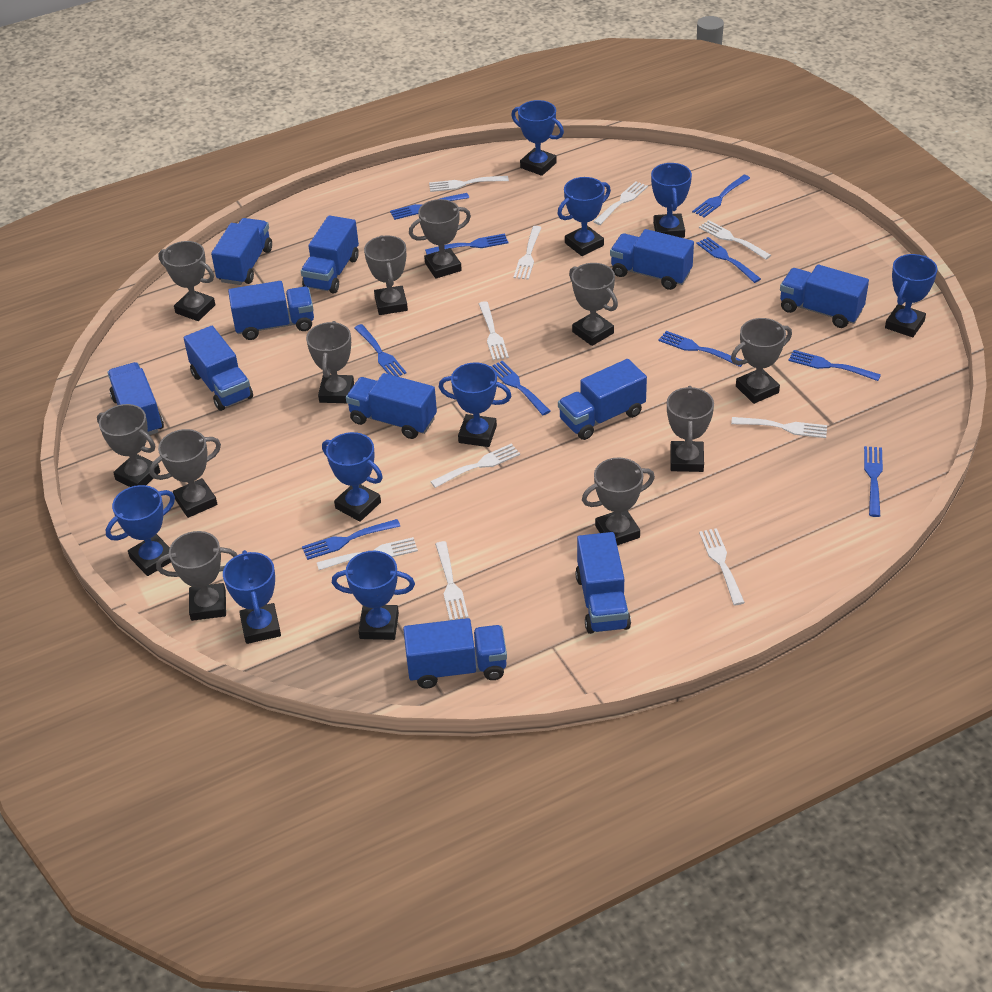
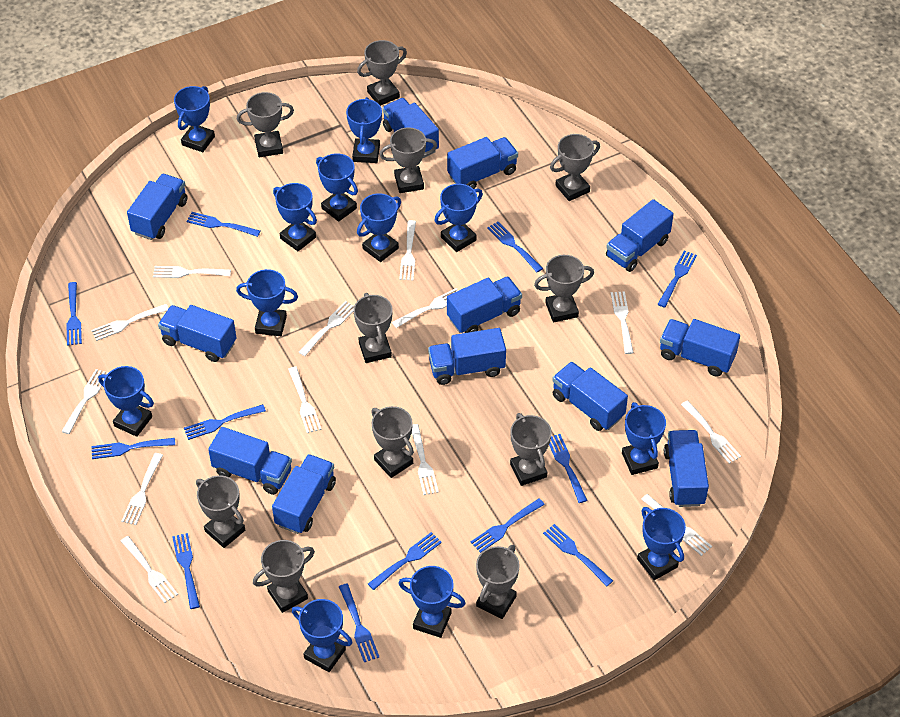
blue fork: [302,519,400,560] [354,324,406,377] [390,193,469,220] [425,233,508,255] [490,361,550,415] [658,331,742,367] [692,175,750,218] [696,237,761,283] [788,350,881,381] [864,446,883,517] = 10 -> [66,282,82,346] [91,438,175,459] [172,533,200,609] [184,404,266,440] [186,212,260,237] [339,584,379,662] [368,532,442,590] [471,498,545,553] [487,222,543,272] [543,524,613,587] [549,434,588,503] [658,250,697,308] = 12
blue trophy: [106,485,175,576] [223,550,281,644] [322,432,383,522] [332,551,415,640] [439,362,511,447] [511,100,564,176] [557,177,611,256] [651,163,692,238] [885,254,937,337] = 9 -> [98,366,154,437] [174,86,215,152] [236,269,298,336] [273,183,317,251] [292,599,352,672] [316,153,358,222] [346,97,382,163] [357,193,401,262] [398,566,466,638] [434,184,483,252] [622,402,666,475] [637,507,686,580] = 12
blue truck: [107,362,164,435] [184,326,253,411] [211,218,272,285] [228,281,314,340] [301,215,359,294] [346,373,437,439] [403,618,507,688] [558,359,647,440] [575,532,631,634] [610,229,694,290] [780,265,869,328] = 11 -> [127,174,187,240] [158,305,237,362] [208,427,292,495] [272,454,336,534] [382,98,439,159] [428,328,506,385] [447,137,518,189] [447,276,522,333] [552,362,628,431] [606,199,674,272] [660,319,740,377] [664,430,709,507] = 12
white fork: [317,537,418,570] [429,176,509,192] [430,444,520,488] [435,541,468,620] [479,301,509,360] [514,226,542,280] [594,181,648,225] [699,220,771,260] [699,528,745,605] [731,417,827,438] = 10 -> [61,369,108,434] [91,304,169,341] [121,453,163,525] [121,536,178,603] [153,266,231,278] [288,366,322,433] [299,301,354,356] [392,288,459,328] [399,220,416,280] [412,424,439,495] [611,291,634,354] [641,494,712,556] [681,400,741,464] = 13

